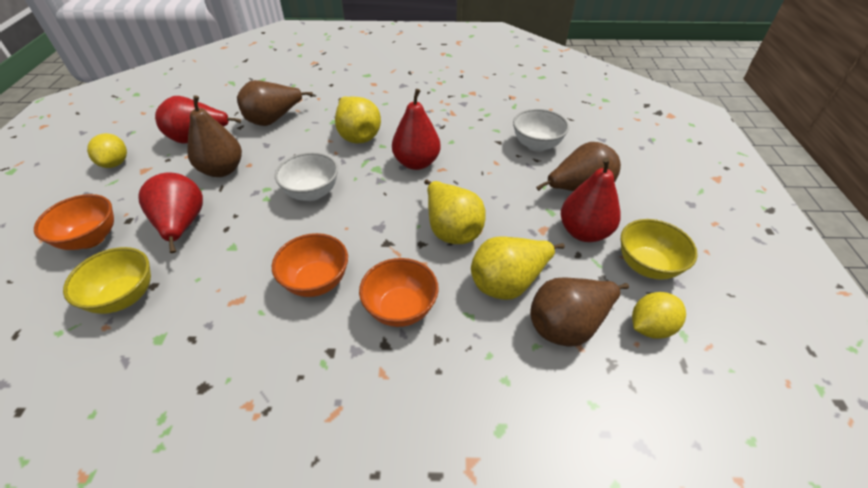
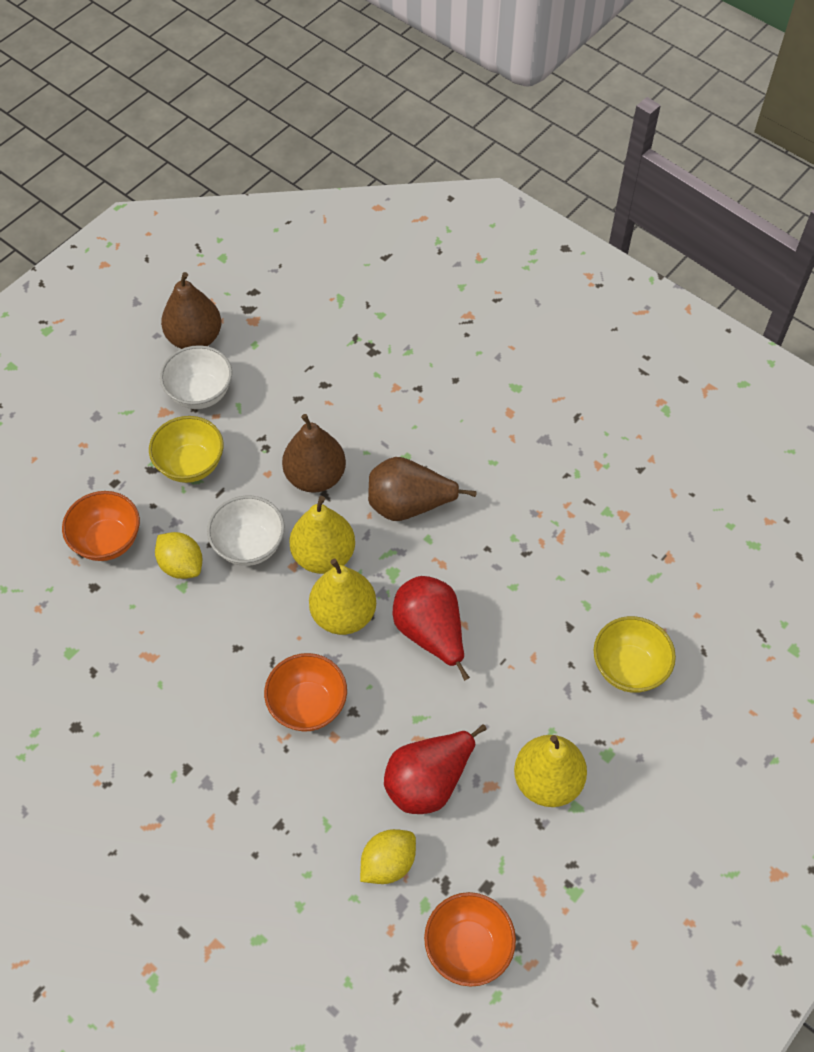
brown pear: [187,95,242,177] [237,80,313,126] [530,278,629,347] [536,142,621,191] = 4 -> [161,272,221,349] [282,414,346,493] [368,457,477,521] = 3
red pear: [139,172,203,253] [155,96,241,144] [392,89,441,170] [561,157,621,242] = 4 -> [384,724,487,814] [393,576,470,681] = 2

